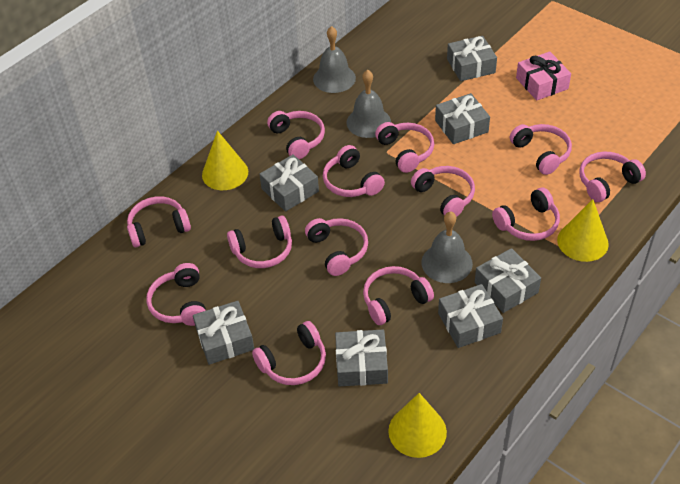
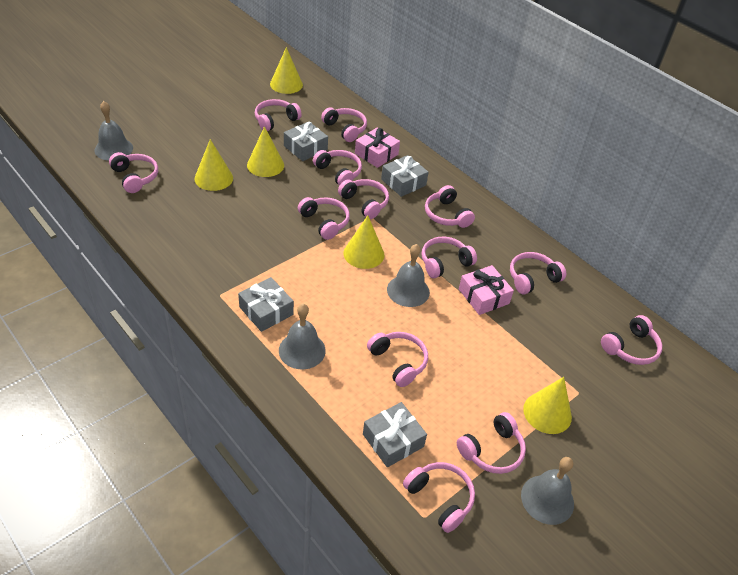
grey bell: [313,26,356,93] [347,70,391,138] [422,211,473,283] = 3 -> [94,101,133,161] [279,304,326,369] [387,244,430,307] [521,457,574,525] = 4
grey gift: [193,301,254,365] [259,154,319,212] [335,330,388,387] [435,93,490,144] [438,284,503,348] [447,36,497,81] [475,248,541,313] = 7 -> [238,277,294,332] [284,122,328,161] [363,402,427,467] [381,155,429,197] = 4
pink gift: [516,51,571,100] = 1 -> [355,128,400,168] [459,265,514,315] = 2
yellow cone: [202,131,248,190] [388,393,447,458] [557,199,609,262] = 3 -> [194,139,233,191] [247,126,284,177] [270,47,303,94] [343,215,384,269] [523,377,572,434] = 5

